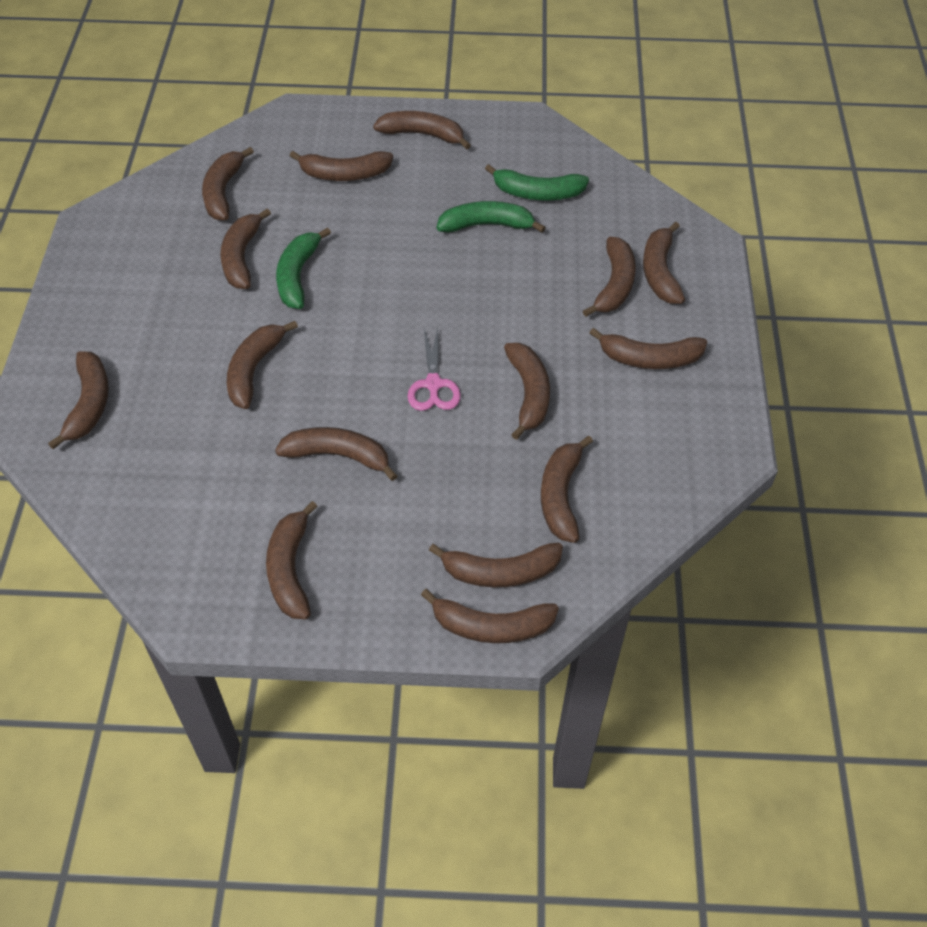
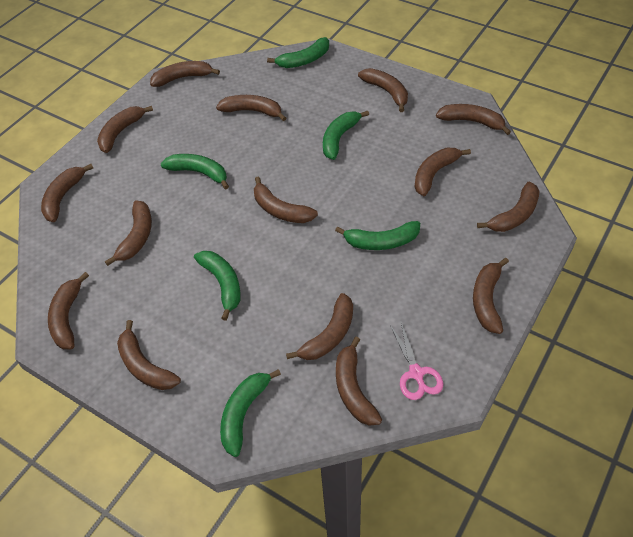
green banana: [276,227,331,309] [437,201,546,233] [485,164,589,201] = 3 -> [161,154,229,190] [194,251,241,321] [220,369,281,457] [267,37,329,68] [323,111,369,160] [335,221,420,250] = 6

